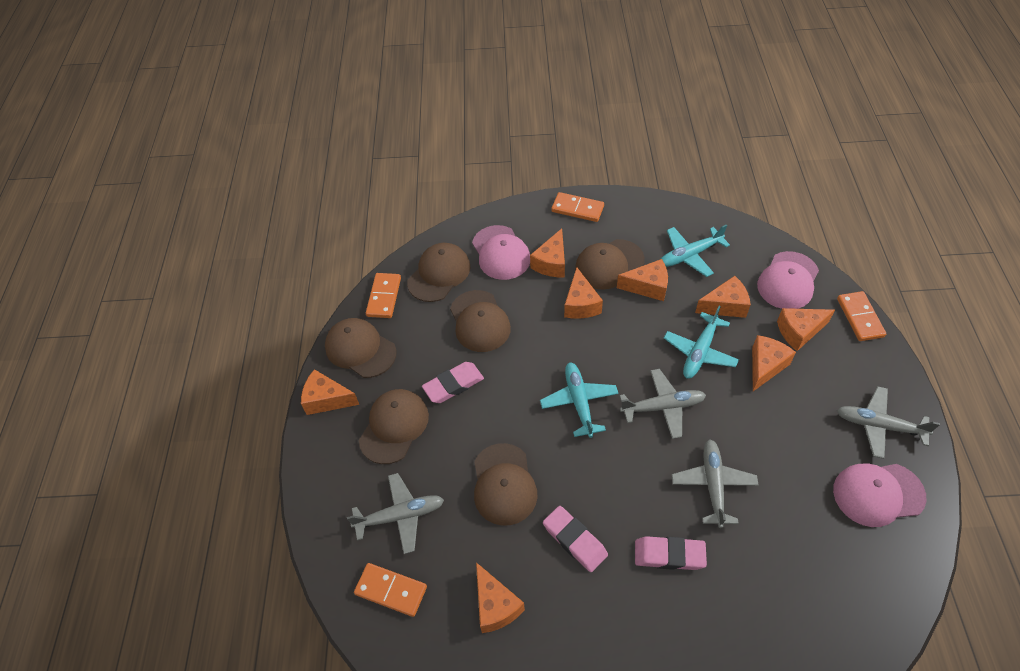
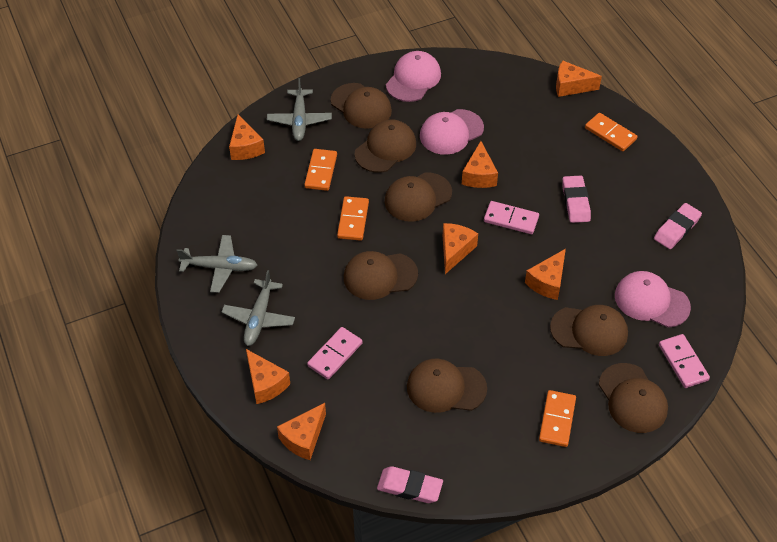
brown cap: [325,318,396,378] [359,389,429,464] [407,243,470,302] [450,290,511,352] [474,443,537,526] [575,239,645,290] = 6 -> [331,83,392,129] [344,251,418,300] [354,119,416,173] [385,172,452,222] [407,359,487,413] [550,305,628,356] [599,363,668,433] = 7
grey plane: [347,473,444,554] [620,369,706,439] [672,439,758,528] [837,386,940,459] = 4 -> [177,235,257,293] [222,270,295,346] [267,78,332,141] = 3
orange cheese: [301,369,359,415] [476,562,525,633] [530,228,565,277] [564,267,603,319] [617,259,668,301] [695,276,751,318] [752,335,796,391] [777,308,835,351] = 8 -> [229,114,265,160] [246,349,290,404] [277,403,326,460] [443,223,478,274] [462,141,498,188] [525,249,566,300] [556,60,602,97] = 7
pink domino: none = 0 -> [307,327,363,379] [484,201,539,234] [659,334,710,388] = 3
turquoise plane: [540,362,619,438] [661,225,730,277] [664,306,739,379] = 3 -> none = 0

